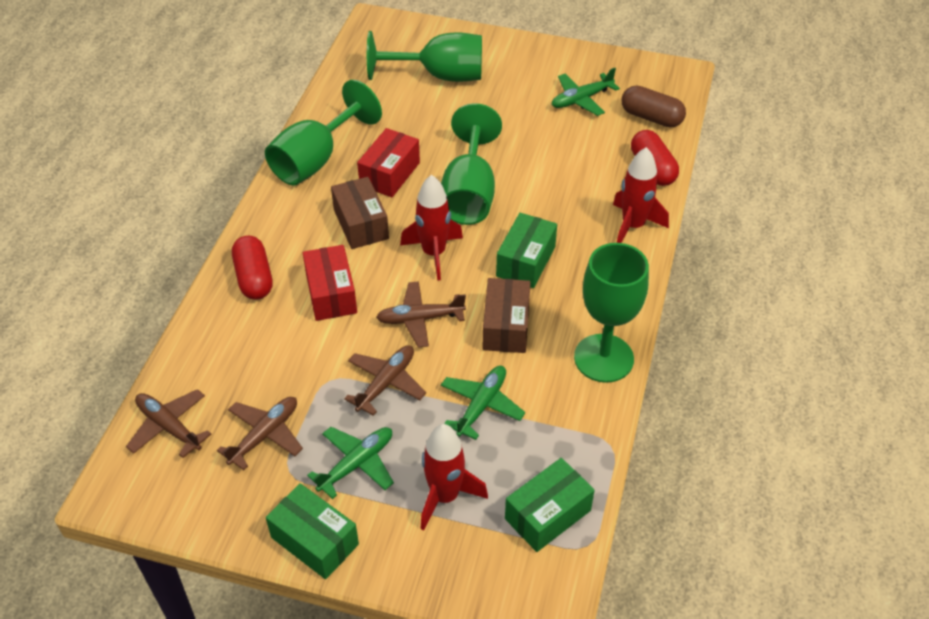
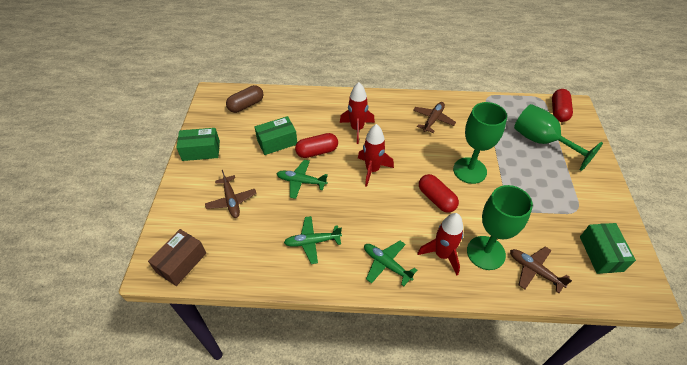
brown box: [331,177,389,249] [483,278,531,353] = 2 -> [148,229,206,286] = 1
brown plane: [126,389,211,458] [217,397,303,470] [344,345,426,416] [376,281,466,348] = 4 -> [205,170,257,218] [413,102,456,133] [510,247,572,293] = 3
green goblet: [265,80,382,186] [367,31,482,82] [441,103,502,225] [574,243,649,383] = 4 -> [453,102,507,184] [467,185,533,270] [514,104,603,171] = 3
red box: [303,245,357,321] [357,128,420,197] = 2 -> none = 0
red capsule: [232,236,273,300] [631,130,679,186] = 2 -> [295,133,338,158] [419,174,459,213] [552,89,573,122] = 3

